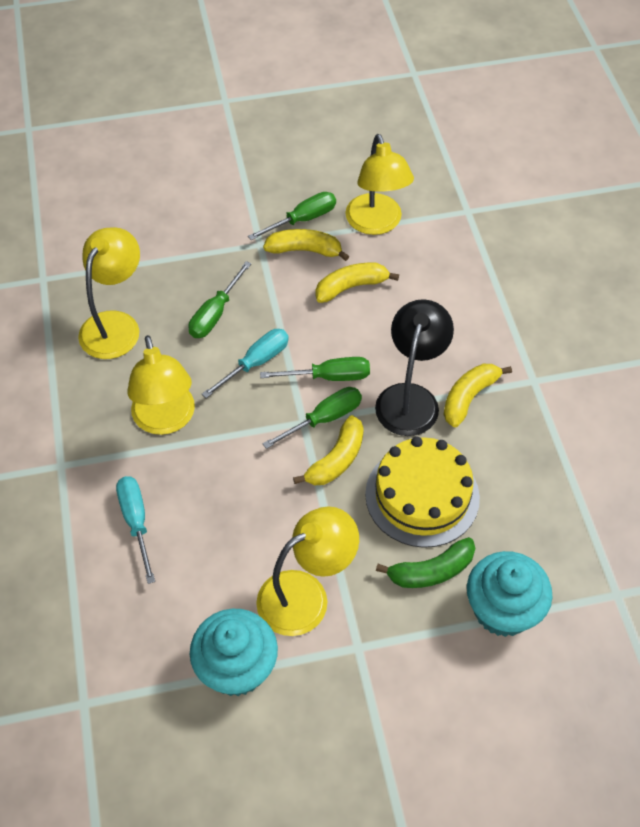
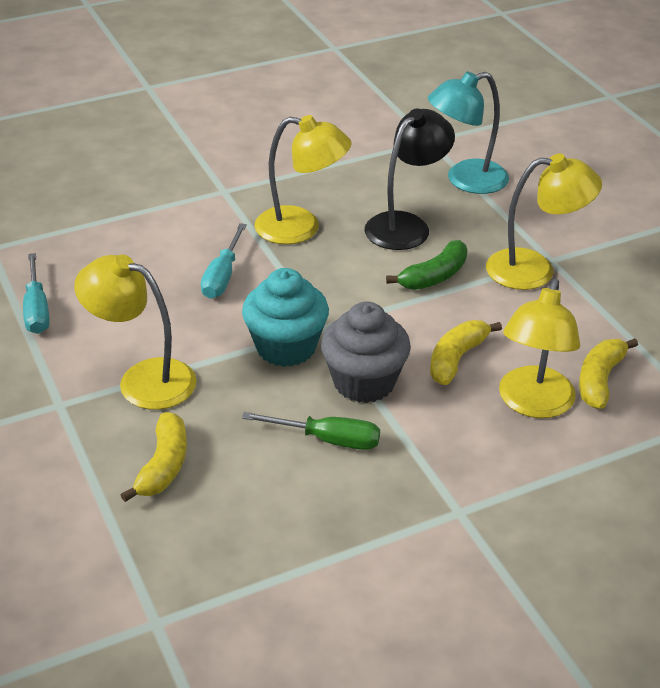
green screwdriver: [188,261,251,338] [248,192,336,240] [260,357,370,381] [262,387,362,449] = 4 -> [242,412,380,450] = 1
grey cupcake: none = 0 -> [321,302,411,403] = 1
turquoise cupcake: [190,609,278,696] [467,551,553,637] = 2 -> [242,268,329,367] = 1
turquoise lamp: none = 0 -> [428,72,509,194] = 1
yellow banana: [263,229,349,261] [293,415,364,485] [315,263,399,303] [443,364,512,428] = 4 -> [121,412,187,502] [430,320,502,385] [579,338,638,409] = 3
yellow cake: [365,436,480,548] = 1 -> none = 0

